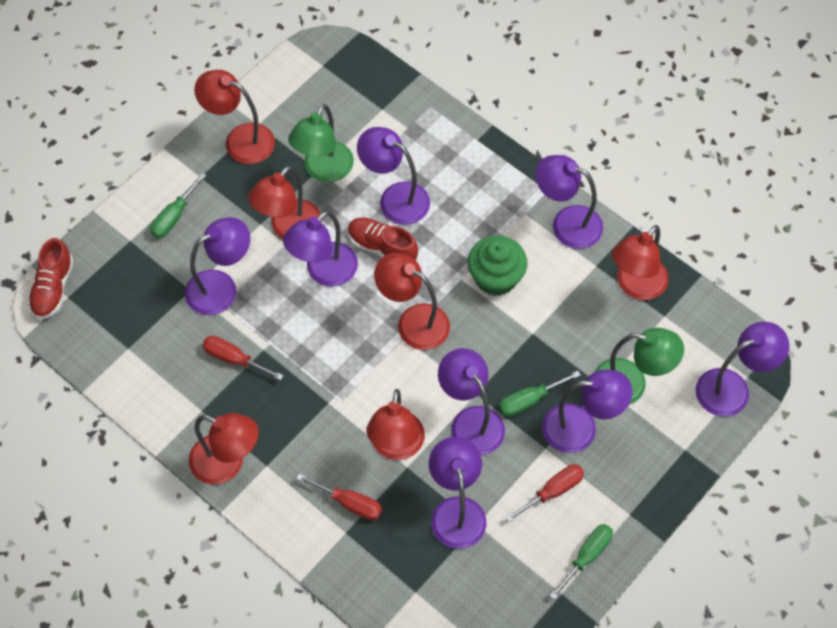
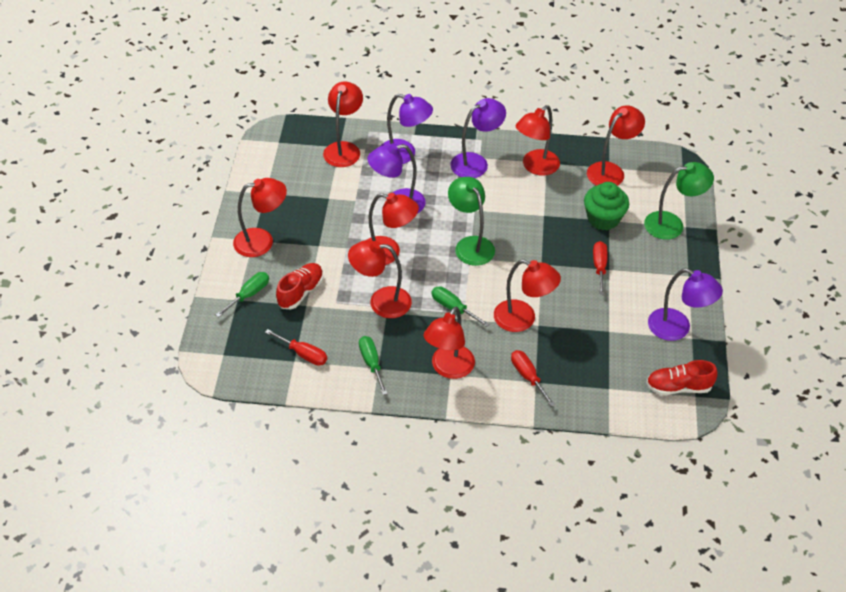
purple lamp: [185,217,250,315] [283,211,358,287] [357,127,430,225] [429,437,486,549] [438,348,505,455] [535,155,603,249] [542,370,632,453] [695,322,789,416] = 8 -> [367,143,426,214] [381,94,433,164] [450,98,506,178] [648,268,723,341] = 4
red lamp: [189,413,259,485] [194,70,275,164] [248,166,322,239] [366,389,425,460] [374,253,450,350] [612,225,669,300] = 6 -> [233,178,287,257] [323,81,363,167] [348,240,412,318] [367,193,419,265] [423,306,475,379] [494,259,561,332] [516,105,560,176] [587,106,645,186] = 8

